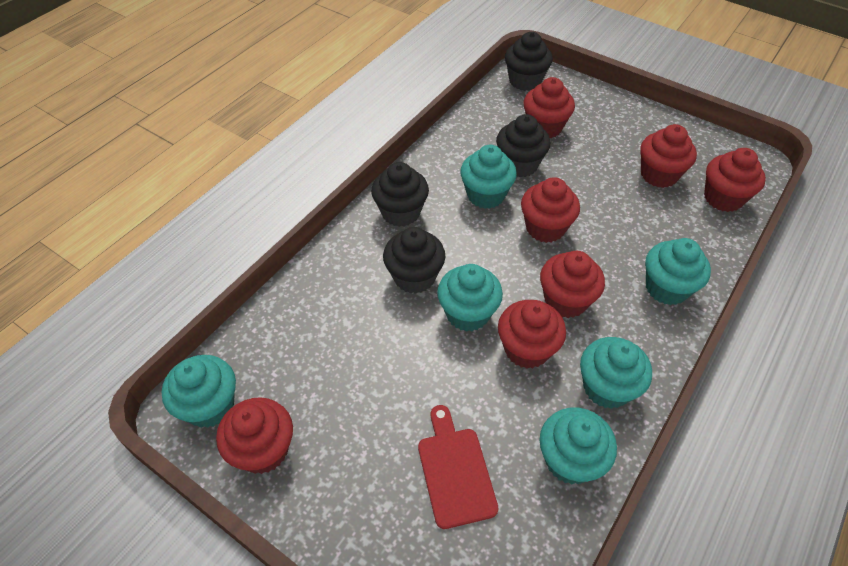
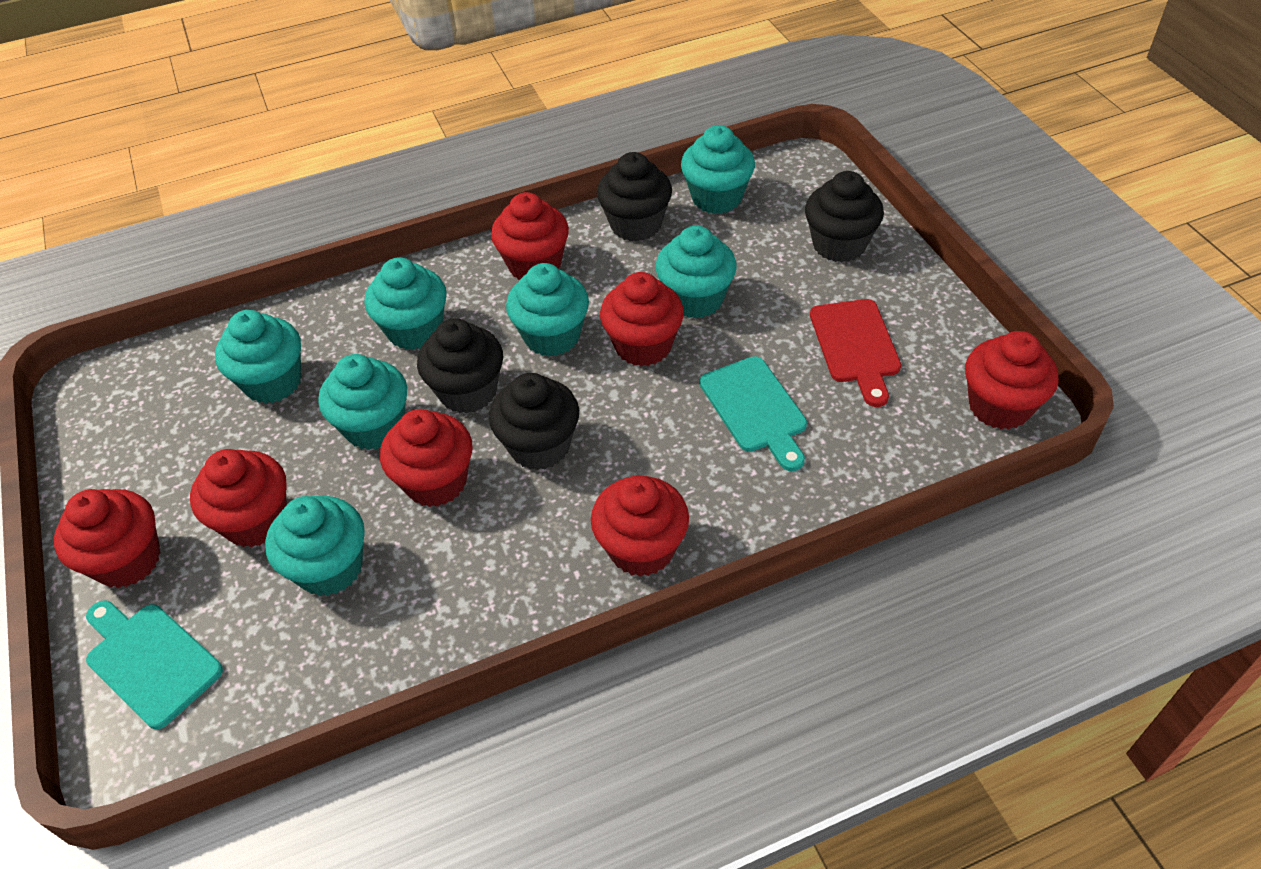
turquoise cupcake: [162,355,236,428] [437,264,503,332] [460,145,517,209] [539,408,617,485] [580,337,652,409] [645,238,711,305] = 6 -> [215,310,301,404] [265,496,365,596] [318,354,407,450] [365,257,447,350] [506,263,589,357] [656,226,737,319] [681,125,755,214] = 7
turquoise cutting board: none = 0 -> [86,600,223,729] [700,356,807,471] = 2

